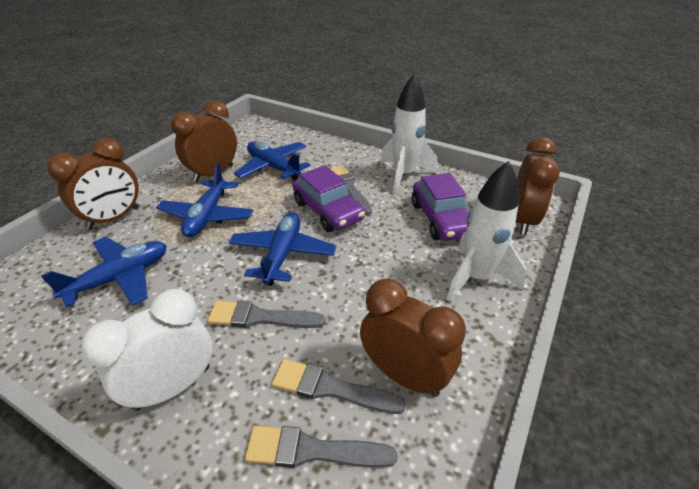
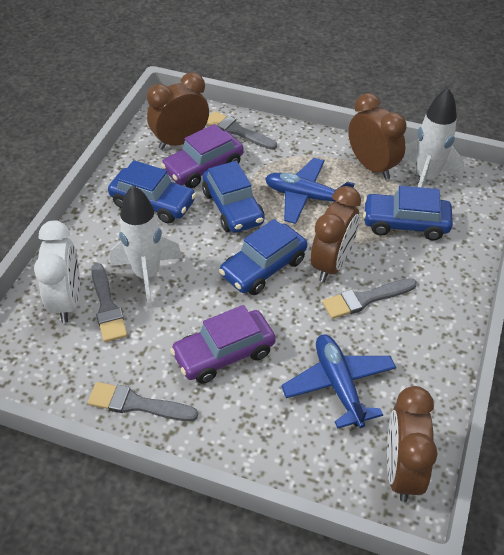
blue car: none = 0 -> [108,160,196,224] [202,161,265,233] [219,219,307,295] [363,186,453,240] = 4
blue plane: [41,237,167,307] [156,163,254,237] [229,212,336,286] [234,141,310,181] = 4 -> [265,158,355,224] [281,334,396,429] = 2

